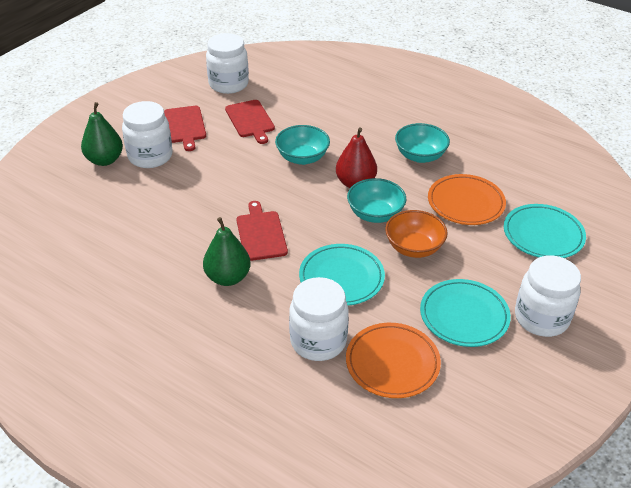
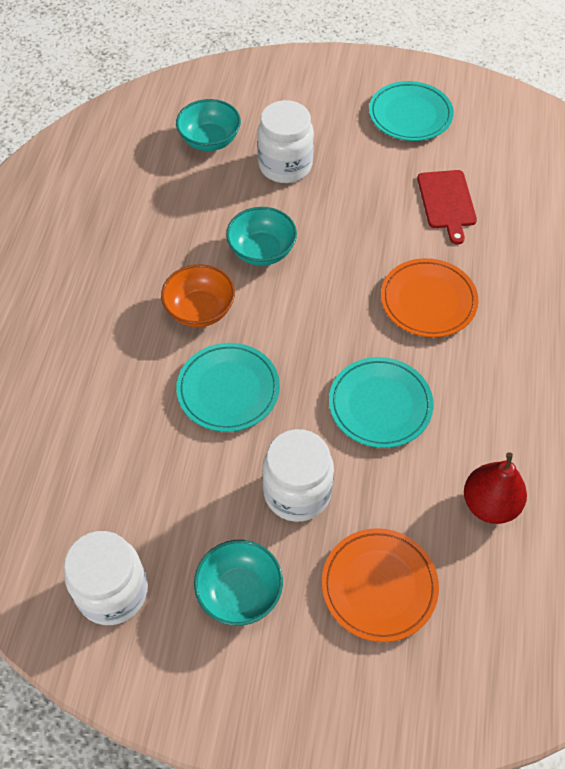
green pear: [81,102,123,166] [203,217,251,286] = 2 -> none = 0
red cutting board: [164,106,206,151] [225,100,275,144] [237,201,288,261] = 3 -> [417,170,477,244] = 1
white jar: [122,101,172,168] [206,33,249,94] [289,277,349,361] [515,255,581,337] = 4 -> [64,531,148,625] [257,100,314,183] [262,429,334,522] = 3

